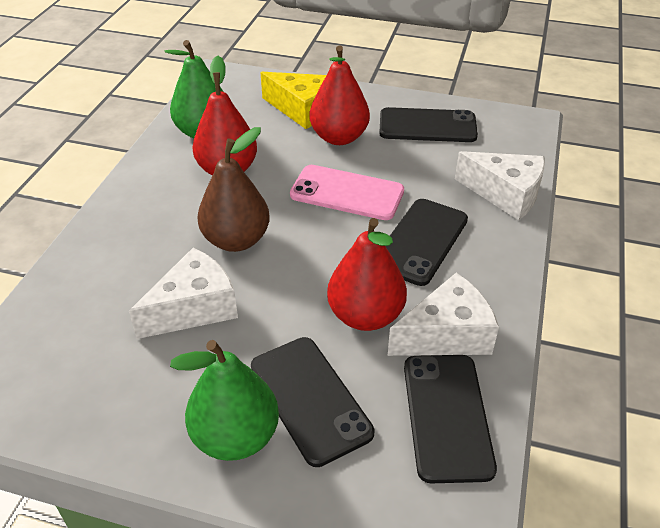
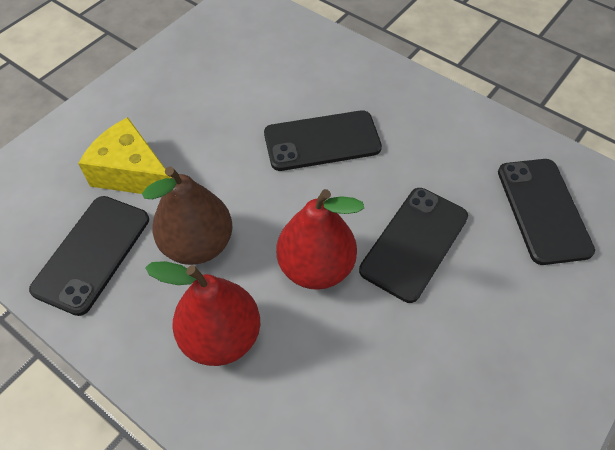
green pear: [165,40,223,138] [170,340,279,461] = 2 -> none = 0
pink phone: [290,165,404,220] = 1 -> none = 0
red pear: [192,56,257,176] [310,46,370,145] [327,218,407,331] = 3 -> [145,261,260,366] [277,189,364,290] = 2
white cheese: [129,247,238,339] [388,272,499,356] [455,151,545,220] = 3 -> none = 0

